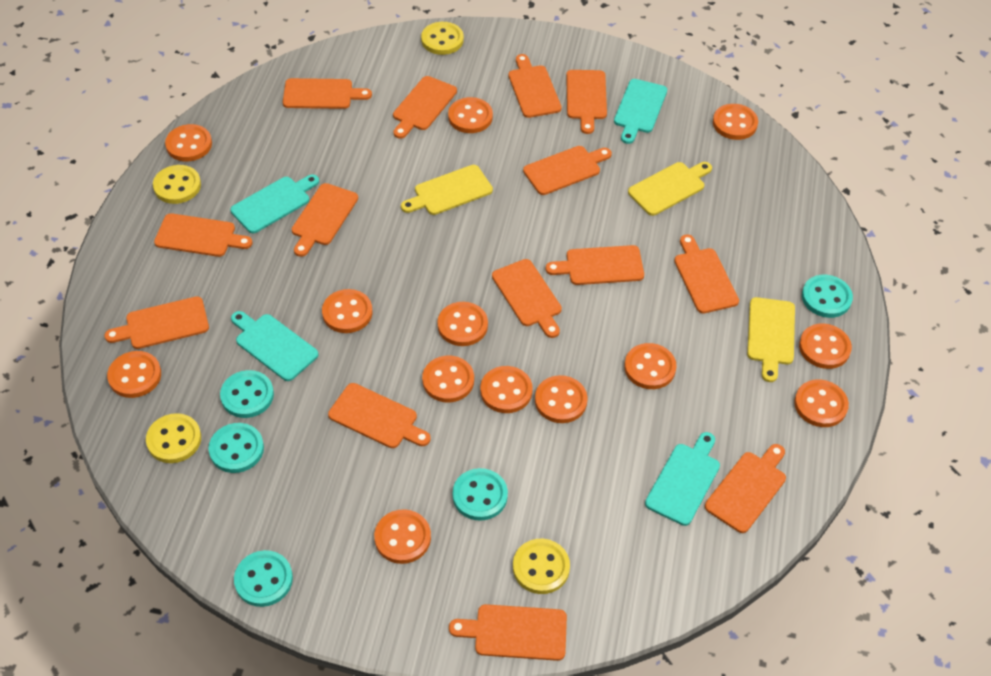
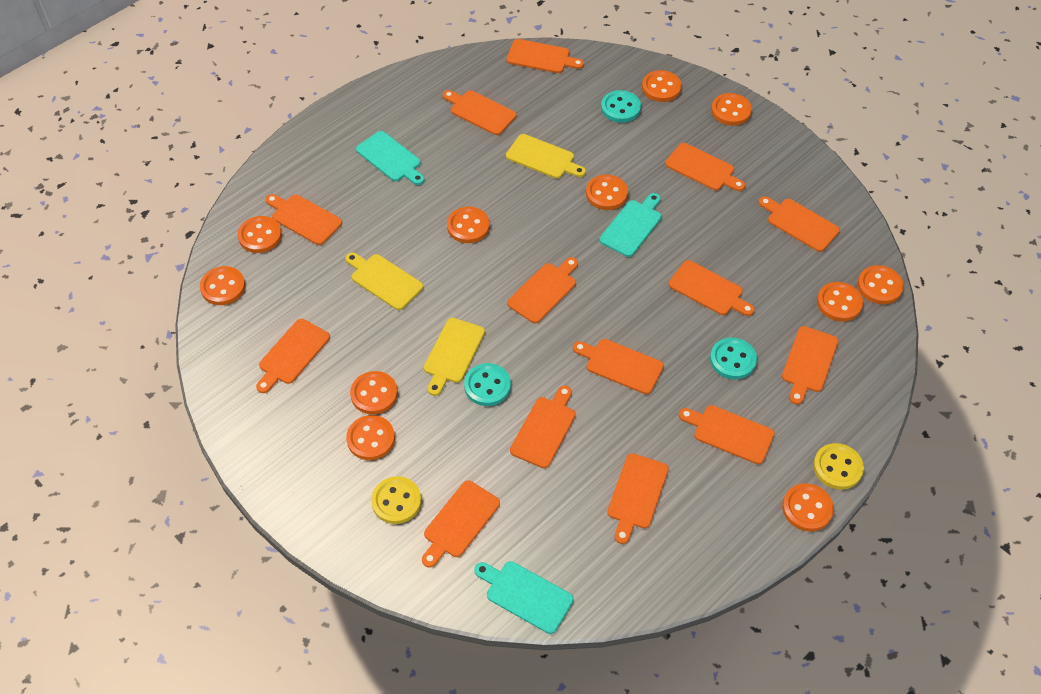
orange button: [107,351,161,398] [165,124,212,161] [322,289,373,333] [374,509,431,564] [422,356,474,402] [437,302,488,346] [448,97,493,133] [480,366,533,413] [535,375,588,423] [624,343,677,389] [713,104,758,140] [794,379,849,427] [799,323,852,369] = 13 -> [200,266,245,305] [238,216,282,253] [346,415,395,460] [350,371,398,414] [447,207,490,243] [586,175,628,210] [642,70,682,102] [711,93,752,126] [782,483,834,532] [817,282,863,322] [857,265,904,304] = 11
turquoise button: [209,423,264,473] [220,370,274,418] [234,550,293,607] [453,468,508,521] [802,275,853,318] = 5 -> [464,363,511,406] [601,90,641,123] [710,338,757,379] = 3
turquoise cutting board: [230,174,319,233] [231,311,319,381] [614,79,667,144] [645,432,720,526] = 4 -> [356,131,425,185] [474,561,574,634] [599,193,662,257] = 3
yellow button: [146,413,201,463] [153,165,201,204] [421,22,464,55] [513,539,570,594] = 4 -> [371,476,421,524] [813,443,864,490] = 2

